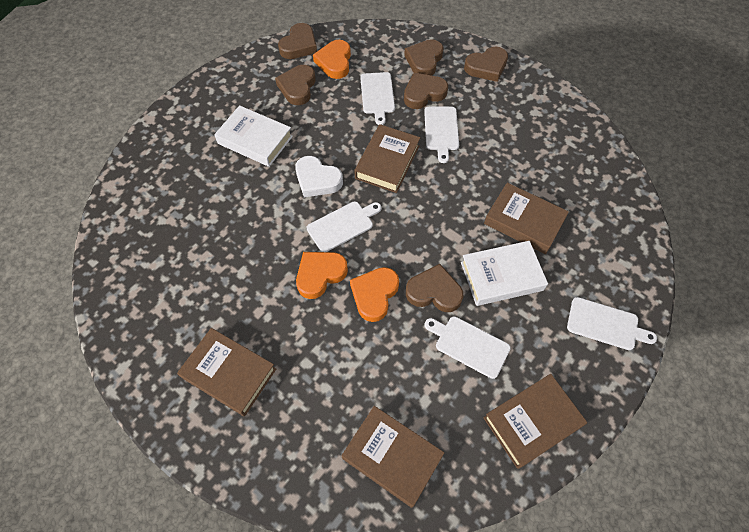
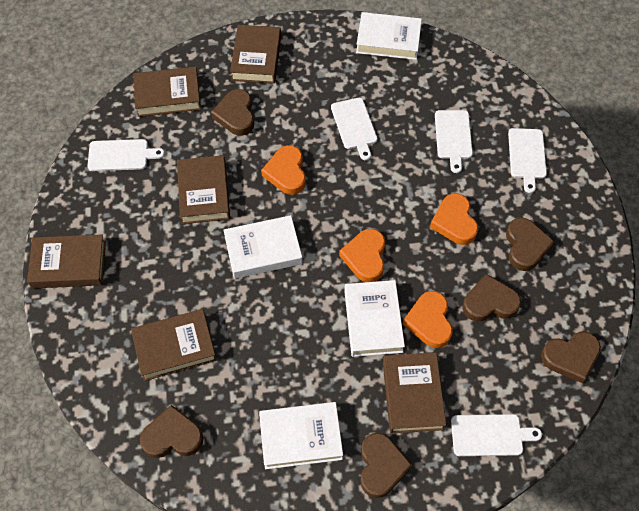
brown book: [177,328,276,416] [341,406,445,508] [354,124,420,193] [483,374,587,469] [484,183,569,254] = 5 -> [27,234,106,288] [131,309,217,381] [133,67,201,117] [177,155,230,224] [230,25,281,83] [383,352,446,434] = 6
orange heart: [296,252,348,299] [313,40,351,79] [350,267,399,322] = 3 -> [261,145,306,195] [339,229,385,282] [403,291,453,348] [430,193,478,245] = 4
white book: [214,105,293,167] [461,241,548,306] = 2 -> [223,215,303,279] [259,402,343,469] [344,280,405,357] [356,12,422,60] = 4
white heart: [295,156,343,197] = 1 -> none = 0

